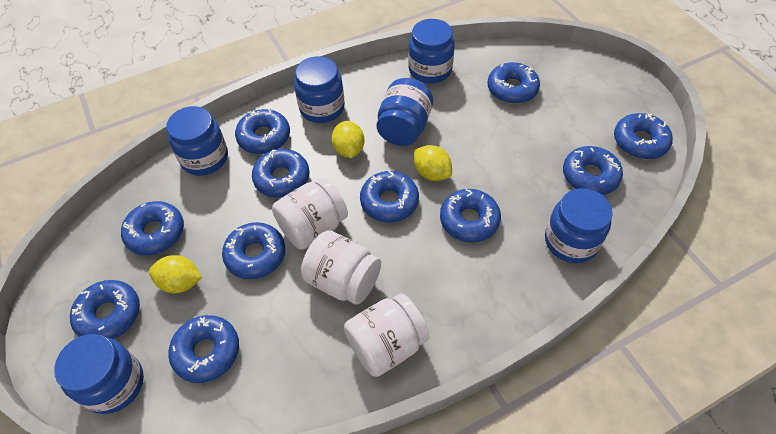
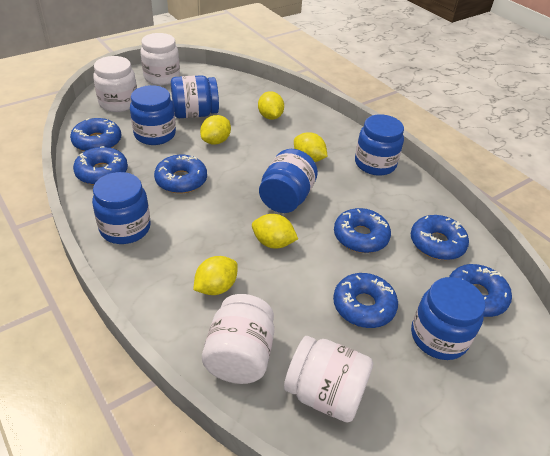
blue donut: [70,280,140,339] [121,201,184,255] [168,315,239,383] [222,222,285,279] [235,109,290,154] [252,149,309,198] [360,171,419,222] [440,189,501,242] [488,62,540,104] [563,146,623,195] [614,113,673,159] = 11 -> [70,118,121,152] [73,146,128,185] [154,155,207,194] [333,273,398,328] [334,208,391,253] [411,215,469,260] [449,264,512,317] = 7
white jar: [272,178,348,250] [301,230,381,305] [344,293,430,377] = 3 -> [93,56,137,112] [140,33,180,85] [202,294,274,384] [284,336,373,422] = 4
yellow lemon: [149,255,202,293] [332,121,365,158] [414,145,452,181] = 3 -> [193,256,238,295] [200,115,231,144] [252,214,298,248] [258,91,284,120] [294,132,328,162] = 5

